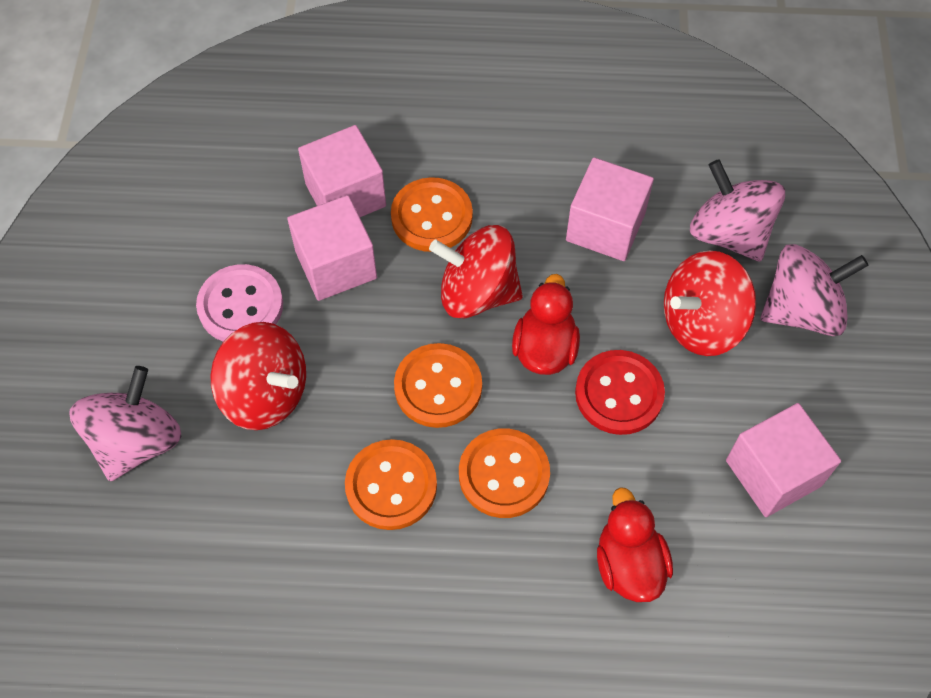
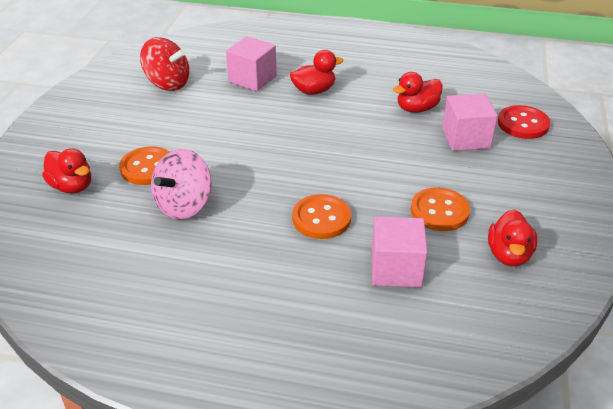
orange button: [345,439,437,530] [391,177,473,252] [394,343,482,428] [459,428,550,518] = 4 -> [119,146,170,185] [292,194,351,239] [411,188,470,231] = 3
pink button: [196,264,283,341] = 1 -> none = 0
pink cube: [287,195,377,301] [298,125,386,217] [566,157,654,261] [726,403,841,517] = 4 -> [226,36,277,91] [372,216,427,287] [442,94,498,151] = 3
pink spinning top: [69,366,182,481] [690,159,785,261] [761,244,869,336] = 3 -> [151,149,212,219] = 1
red duck: [512,274,580,375] [597,487,673,602] = 2 -> [42,148,91,193] [290,50,343,95] [393,72,443,113] [488,209,537,266] = 4
red spinning top: [210,322,306,430] [429,225,523,319] [664,251,756,356] = 3 -> [140,37,189,91] = 1

